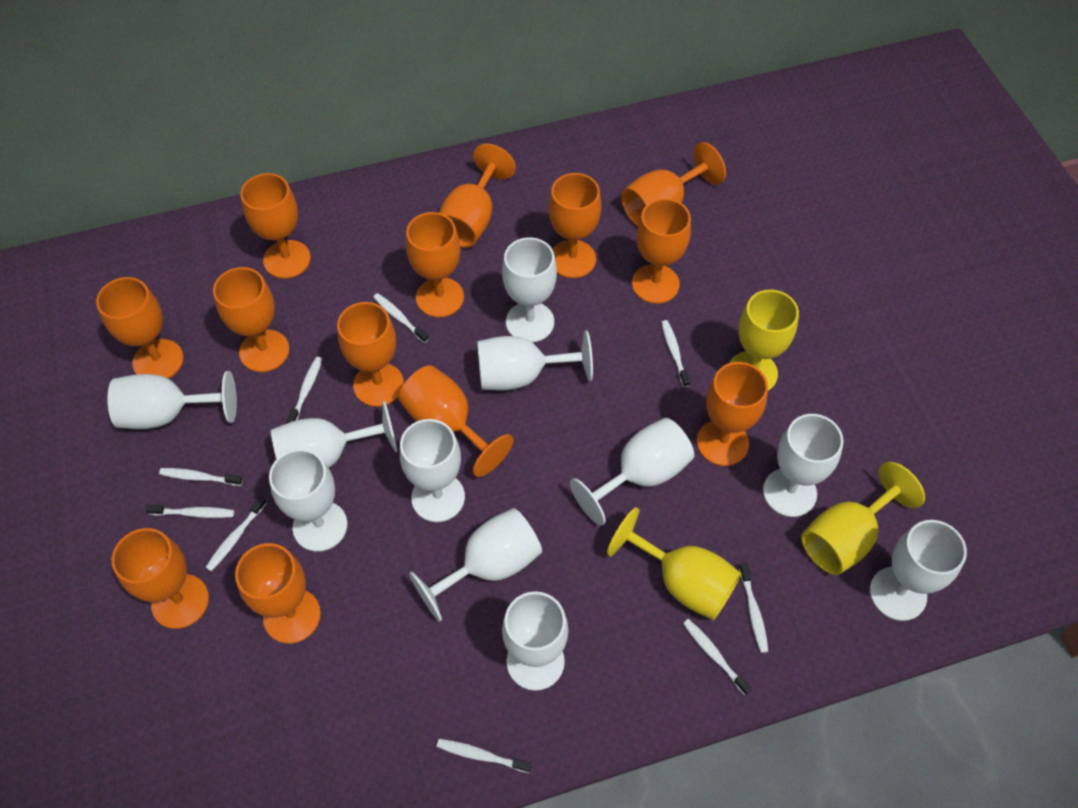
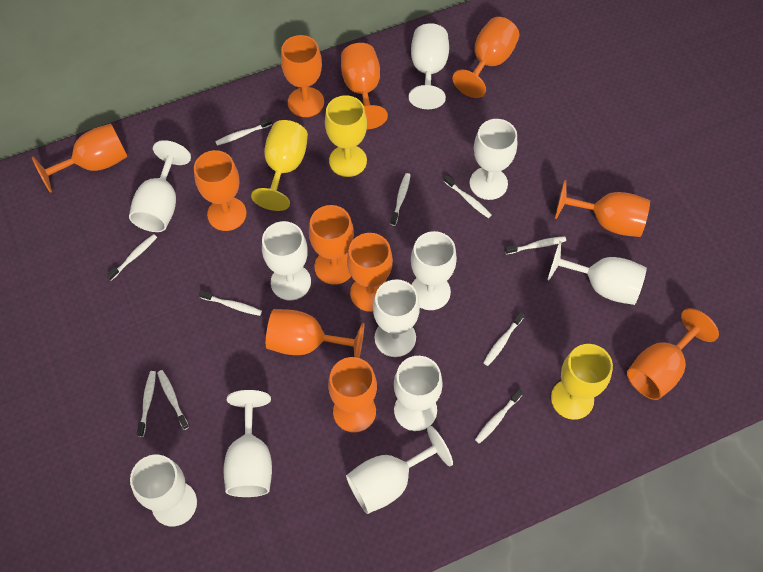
orange goblet: [96,277,184,379] [112,528,209,629] [213,267,289,372] [235,543,321,644] [240,173,311,279] [337,302,404,407] [398,365,513,477] [406,212,464,318] [439,144,516,247] [549,173,601,278] [621,142,726,226] [632,198,691,304] [697,362,768,466] = 13 -> [32,124,127,193] [194,150,247,231] [266,309,364,358] [281,35,324,117] [309,205,354,285] [328,357,377,433] [341,43,388,129] [347,233,393,312] [452,17,519,98] [555,180,650,237] [627,308,719,400] = 11
white toothbrush: [145,504,235,518] [159,468,243,486] [205,496,267,571] [286,357,322,423] [373,293,429,343] [437,739,531,773] [661,320,690,387] [683,619,752,695] [739,563,769,653] = 9 -> [106,234,157,281] [137,371,156,437] [157,370,189,430] [199,290,262,316] [215,118,272,146] [390,173,410,226] [444,175,492,218] [475,389,523,444] [483,311,525,366] [505,236,566,255] = 10

